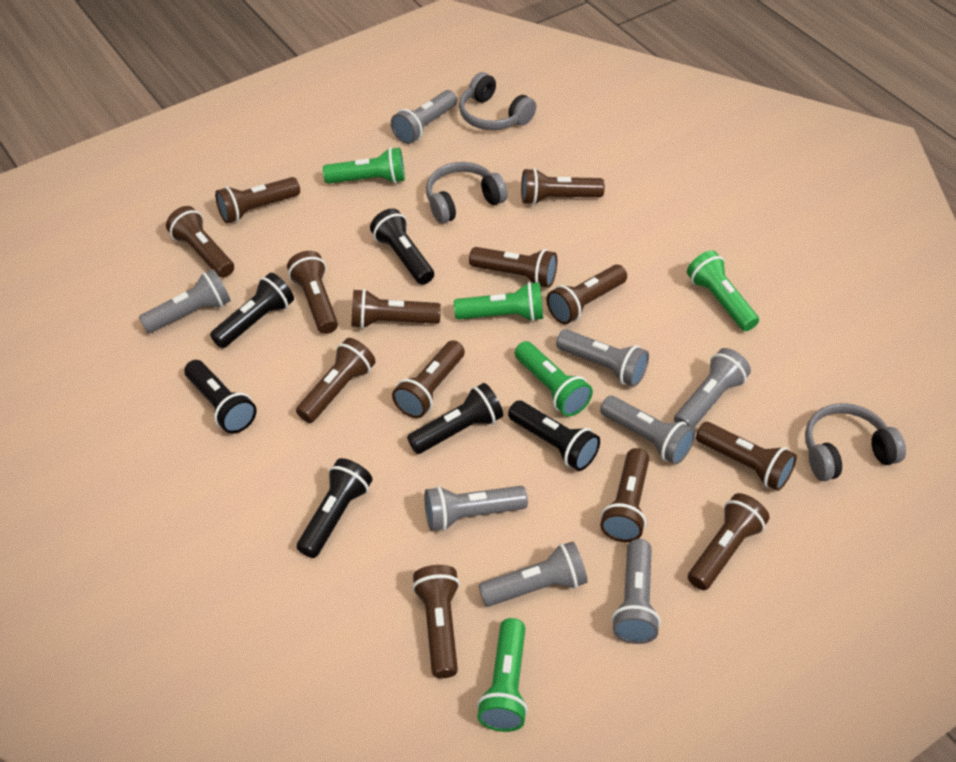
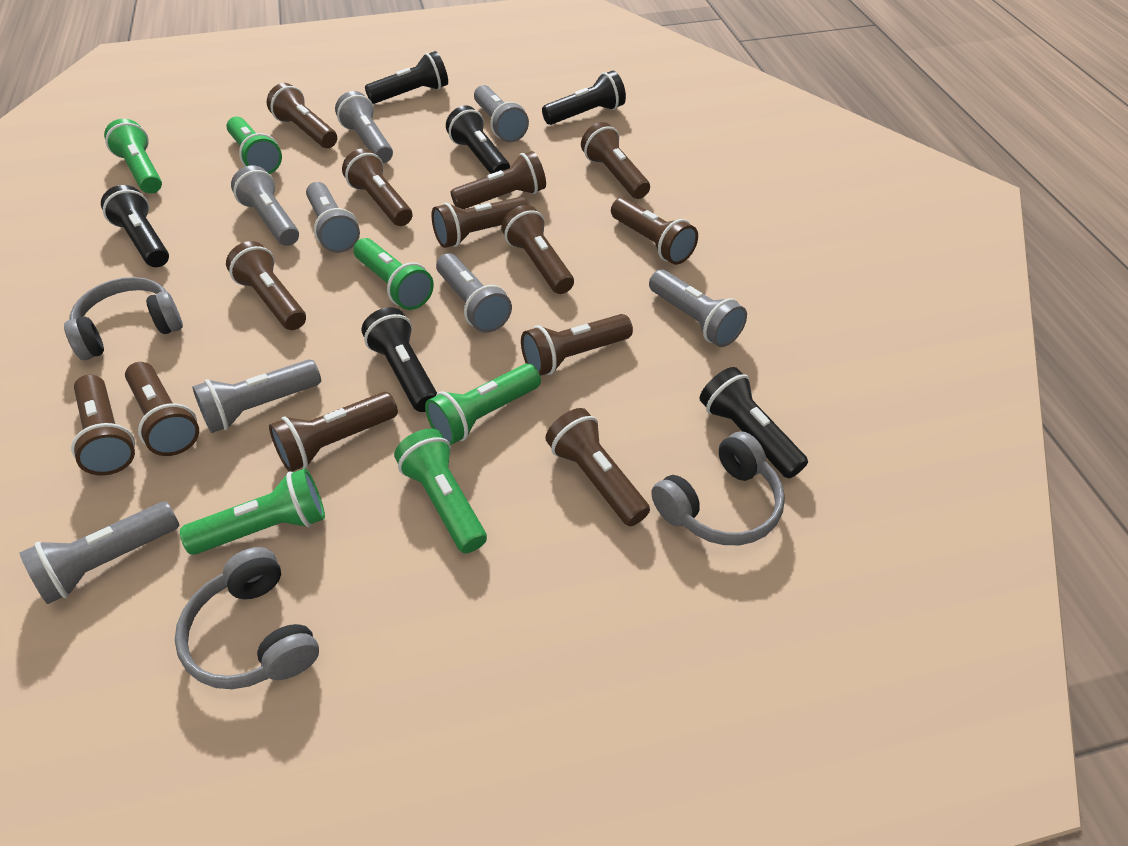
green flashlight: [323,147,405,184] [454,282,543,321] [477,618,528,732] [515,341,593,416] [687,250,759,331] = 5 -> [104,119,162,193] [180,468,325,555] [227,117,282,174] [353,238,434,310] [394,429,487,553] [425,364,541,445] = 6

